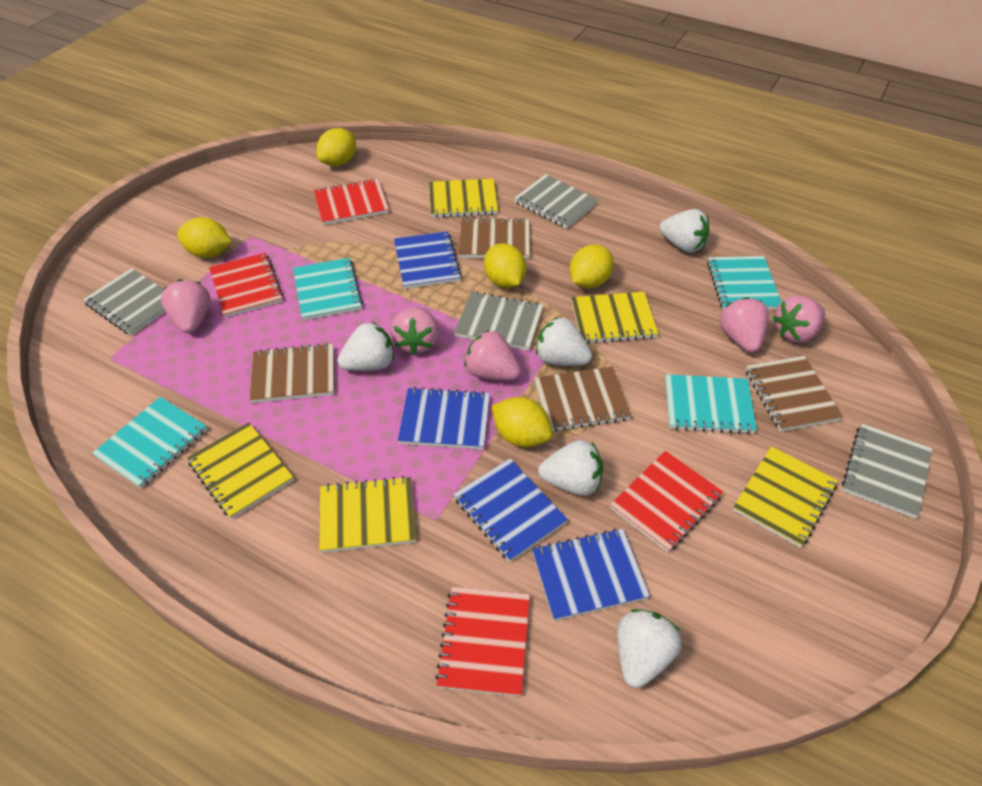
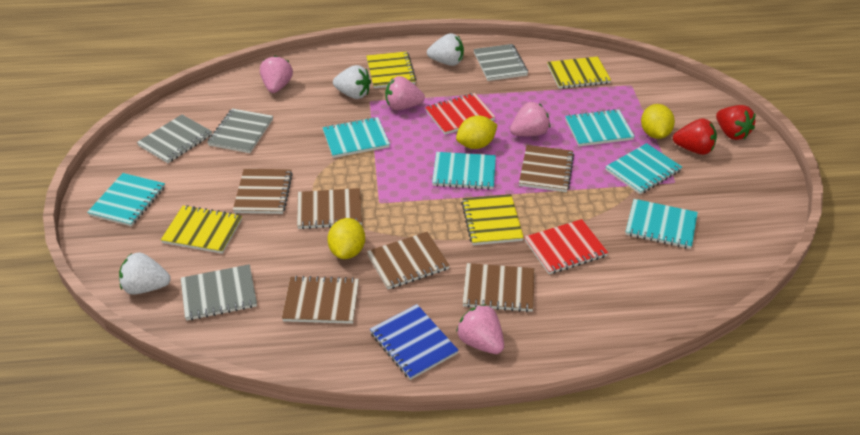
blue notebook: [394,231,462,289] [398,387,490,449] [454,458,568,562] [532,529,650,621] = 4 -> [370,304,459,380] = 1
brown notebook: [249,343,334,403] [459,217,530,259] [534,367,631,432] [746,356,843,432] = 4 -> [233,169,293,214] [282,276,359,324] [297,188,362,229] [367,232,450,289] [462,263,535,312] [519,145,574,192] = 6
pink strawberry: [161,279,211,333] [390,307,439,355] [464,330,521,380] [719,297,769,353] [773,295,825,343] = 5 -> [260,56,293,93] [385,76,425,110] [456,304,504,354] [510,102,550,136] = 4
red notebook: [209,253,283,318] [314,178,389,225] [435,587,530,697] [610,451,723,552] = 4 -> [425,93,496,135] [525,219,608,274] = 2
red strawberry: none = 0 -> [673,118,717,155] [716,105,756,140] = 2
turquoise notebook: [92,397,207,488] [293,258,363,321] [665,374,757,434] [707,256,781,310] = 4 -> [87,173,165,227] [322,117,390,158] [432,152,496,190] [565,109,635,146] [605,143,682,194] [625,199,698,249] = 6
white strawberry: [337,322,394,371] [536,317,592,366] [538,440,603,496] [617,609,681,688] [659,209,709,253] = 5 -> [119,252,171,295] [333,65,371,99] [427,33,464,66] = 3
yellow lemon: [177,217,232,258] [317,128,356,166] [484,243,526,288] [491,397,552,447] [570,245,614,288] = 5 -> [327,218,365,259] [456,115,497,149] [641,104,675,139] = 3
yellow notebook: [187,422,293,519] [319,476,416,553] [429,179,498,218] [571,292,658,344] [733,446,838,548] = 5 -> [161,205,242,254] [366,51,417,88] [461,194,524,245] [547,57,611,89] = 4

